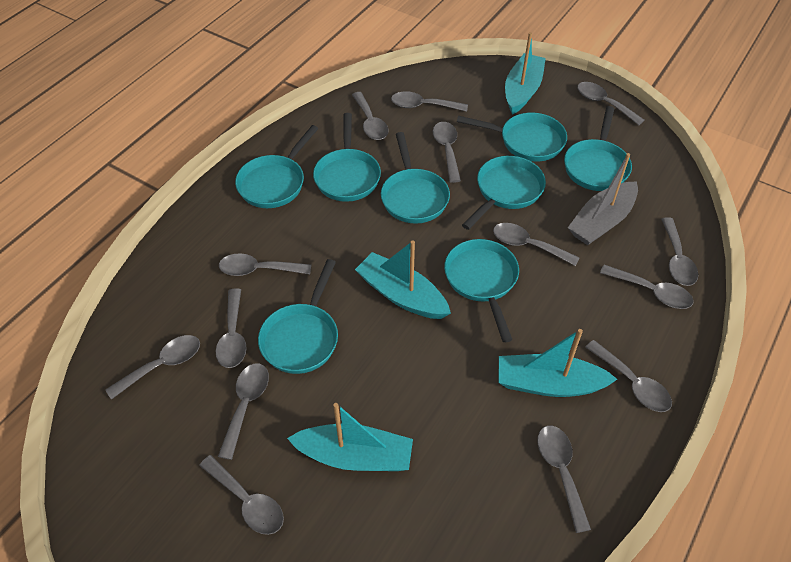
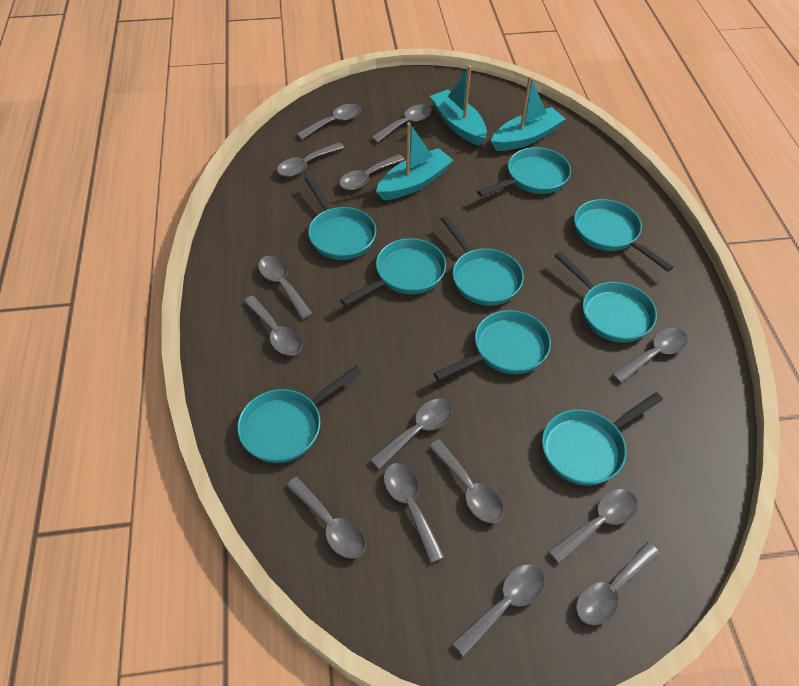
grey boat: [568,153,638,245] = 1 -> none = 0
turquoise boat: [287,403,413,471] [355,240,451,319] [498,329,617,397] [505,32,546,115] = 4 -> [376,122,453,200] [430,65,487,146] [491,76,565,151] = 3
turquoise pan: [235,125,319,208] [258,259,338,374] [313,113,381,202] [381,132,450,224] [444,239,519,342] [457,113,567,162] [462,156,546,230] [564,106,632,191] = 8 -> [237,366,362,463] [305,176,376,260] [340,238,446,306] [433,310,551,381] [441,215,524,306] [477,147,571,197] [542,392,663,486] [555,251,657,343] [574,199,673,272] = 9

